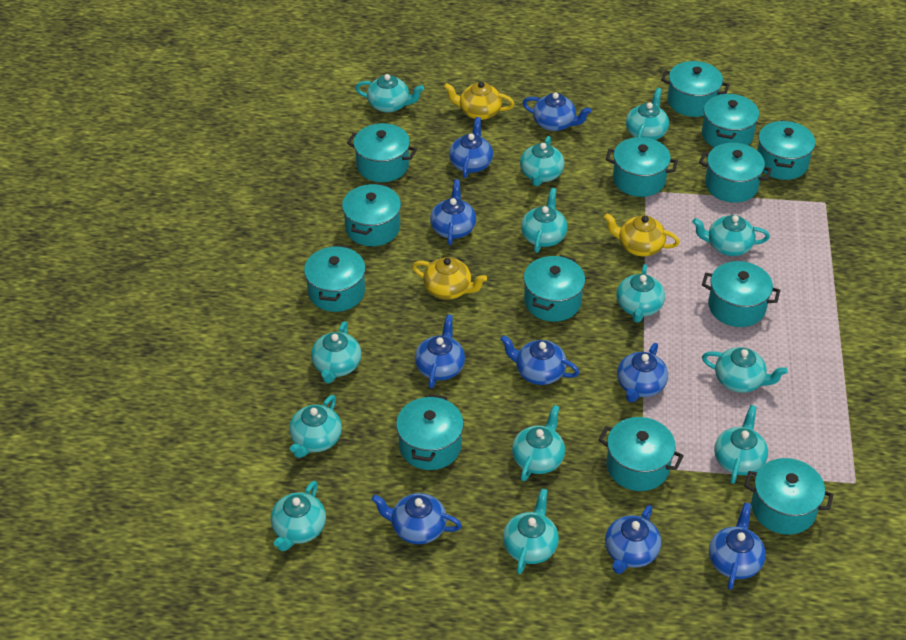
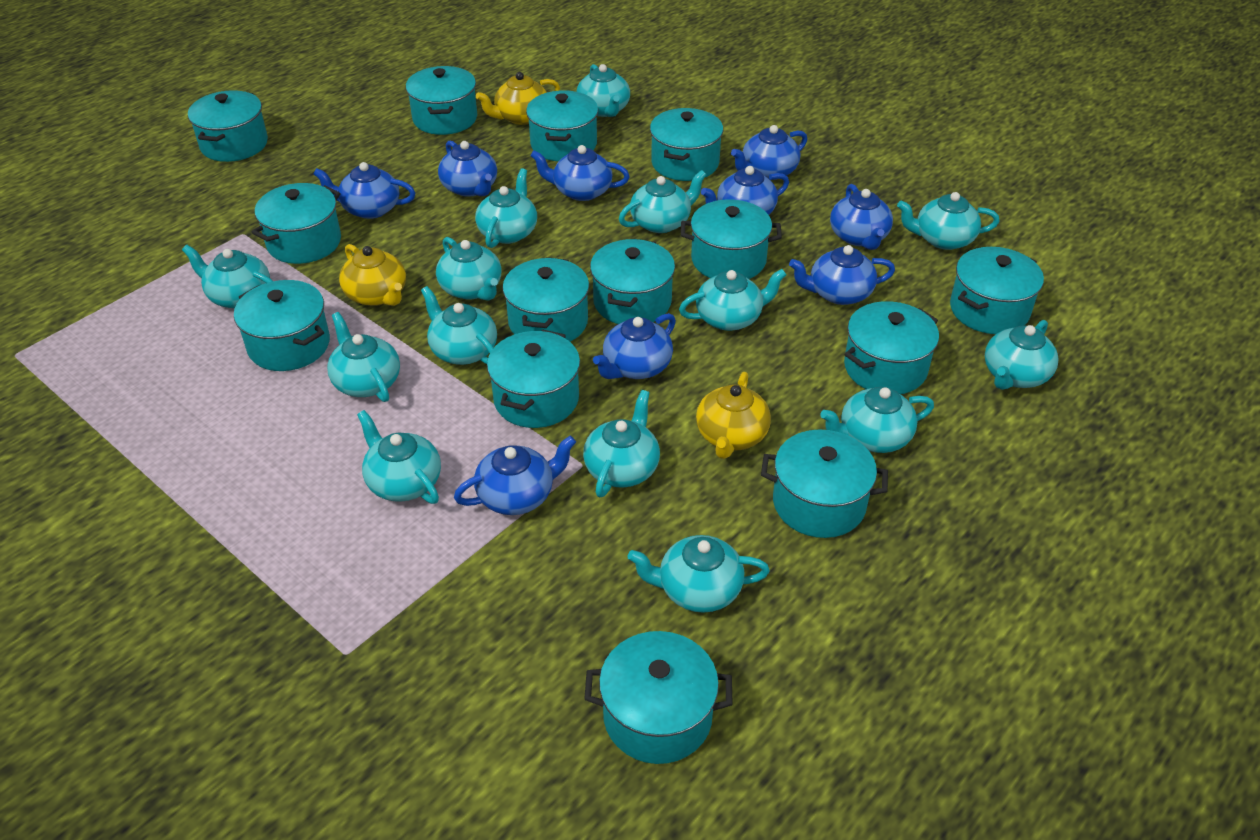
turquoise pot: [304,245,366,312] [342,183,401,246] [347,123,417,182] [396,394,464,470] [524,255,585,322] [598,417,684,491] [606,137,678,197] [661,61,730,117] [699,143,772,203] [702,93,759,148] [702,261,780,327] [745,458,834,535] [757,120,815,180] = 13 -> [188,90,268,162] [234,280,330,371] [252,183,341,264] [406,66,477,135] [487,330,580,428] [503,257,589,342] [526,90,598,162] [584,631,733,764] [590,239,675,324] [650,108,723,181] [681,199,782,279] [761,429,888,538] [844,301,939,394] [950,247,1044,334] = 14
turquoise teapot: [271,481,326,551] [289,395,342,458] [311,321,362,384] [355,74,424,113] [503,488,559,574] [512,405,565,481] [520,136,565,186] [521,188,568,253] [617,264,665,323] [626,88,669,140] [692,215,770,256] [702,347,788,393] [714,405,768,484] = 13 -> [182,245,273,308] [327,312,400,402] [357,410,441,504] [421,286,497,365] [436,237,502,301] [475,168,537,248] [577,64,630,117] [583,390,660,497] [619,170,706,233] [628,535,770,613] [679,269,787,331] [820,387,934,453] [897,192,1000,250] [985,320,1059,390] = 14

